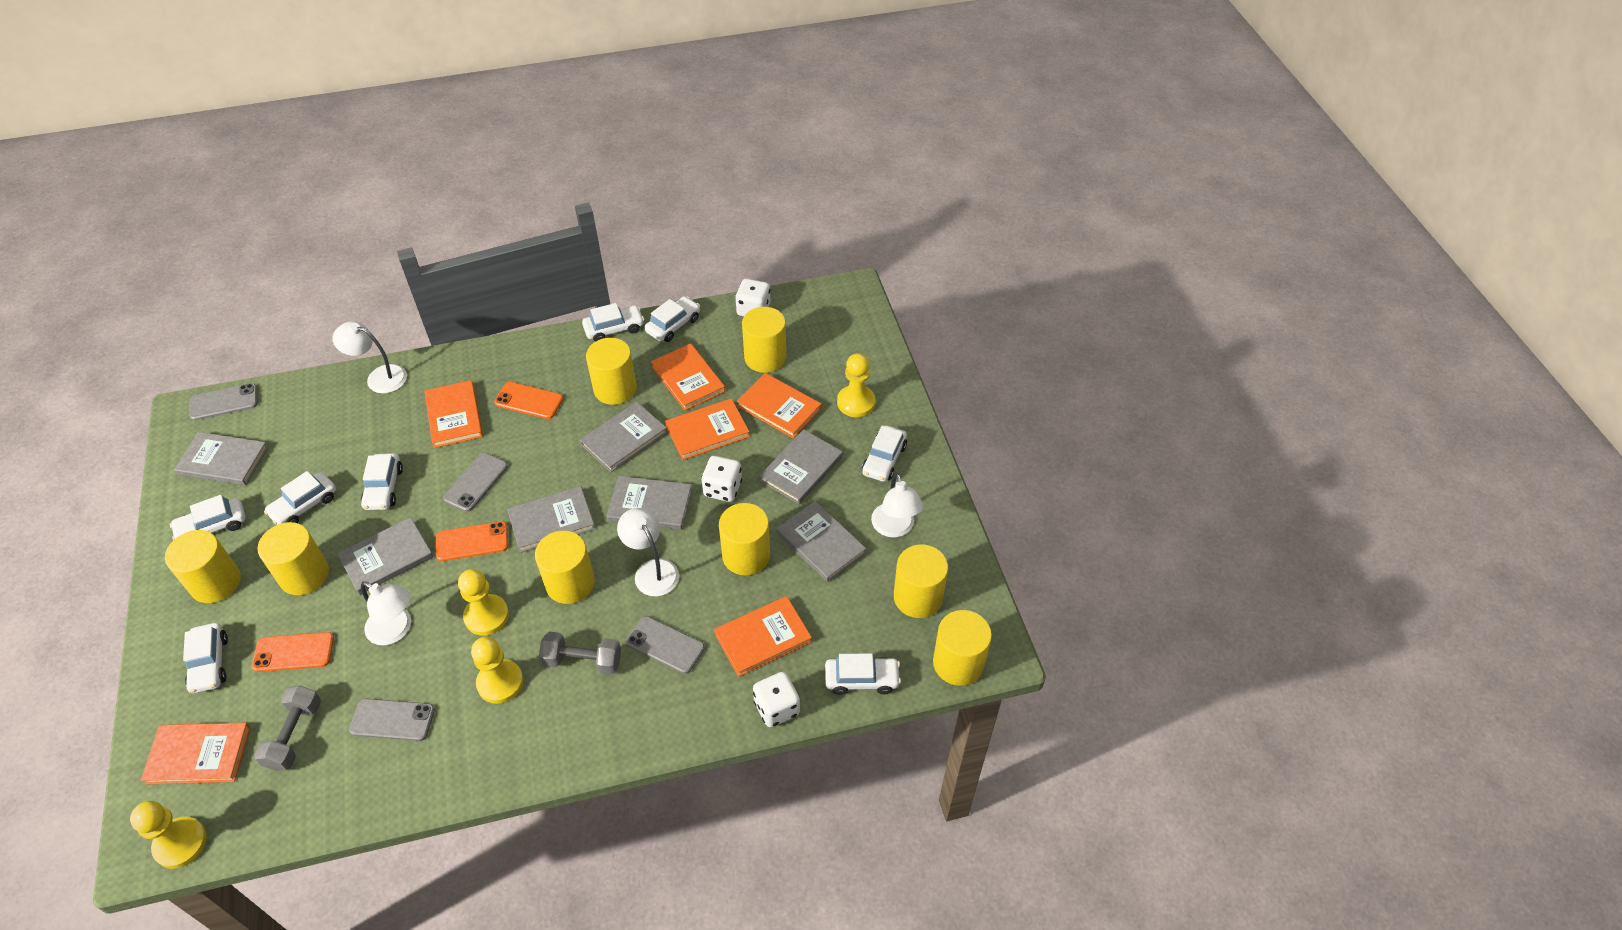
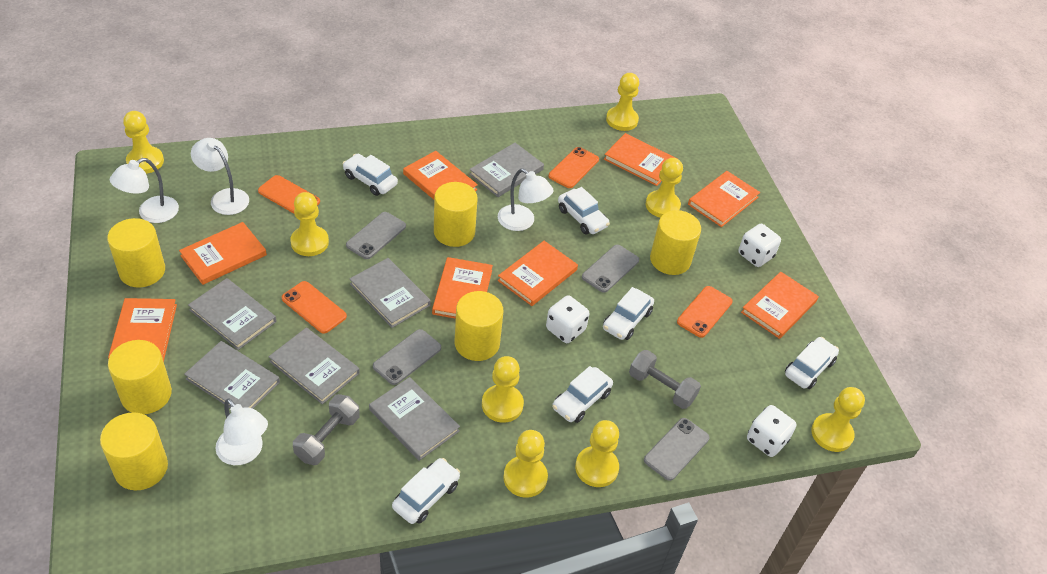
grey book: [174,432,269,485] [337,517,433,595] [507,486,595,553] [580,402,667,472] [606,476,692,530] [759,429,843,504] [777,501,866,582] = 7 -> [184,341,280,408] [188,278,277,350] [269,328,360,404] [350,258,431,328] [369,377,460,461] [469,143,544,197] = 6
orange book: [141,723,250,784] [424,380,483,448] [651,343,725,411] [665,398,750,460] [714,596,812,677] [737,373,821,438] = 6 -> [108,298,177,362] [179,222,267,285] [403,151,478,200] [432,257,493,319] [498,241,578,306] [604,133,675,186] [688,171,760,227] [741,272,819,339] = 8
orange phone: [252,632,334,672] [436,521,508,561] [494,382,563,419] = 3 -> [258,175,320,214] [282,281,347,333] [549,147,599,188] [677,286,733,338] = 4
white car: [170,495,246,540] [183,623,228,693] [264,471,336,525] [361,453,403,510] [582,303,644,342] [645,296,700,342] [825,653,901,695] [862,425,907,482] = 8 -> [343,154,398,196] [392,458,460,524] [552,366,613,423] [558,187,610,234] [603,287,654,340] [785,337,839,389] = 6
yellow cylinder: [165,530,241,603] [258,522,329,595] [535,531,595,604] [586,338,637,405] [719,503,770,575] [742,307,786,373] [894,544,948,618] [933,610,992,686] = 8 -> [100,412,168,490] [107,218,165,287] [108,340,172,414] [434,182,478,247] [455,291,503,361] [650,210,701,275] = 6
yellow pawn: [130,801,207,869] [458,569,509,636] [471,636,523,704] [837,353,875,417] = 4 -> [123,111,164,174] [290,192,329,256] [482,356,524,423] [503,430,548,498] [575,420,619,487] [606,73,639,131] [645,158,683,218] [811,387,865,452] = 8

